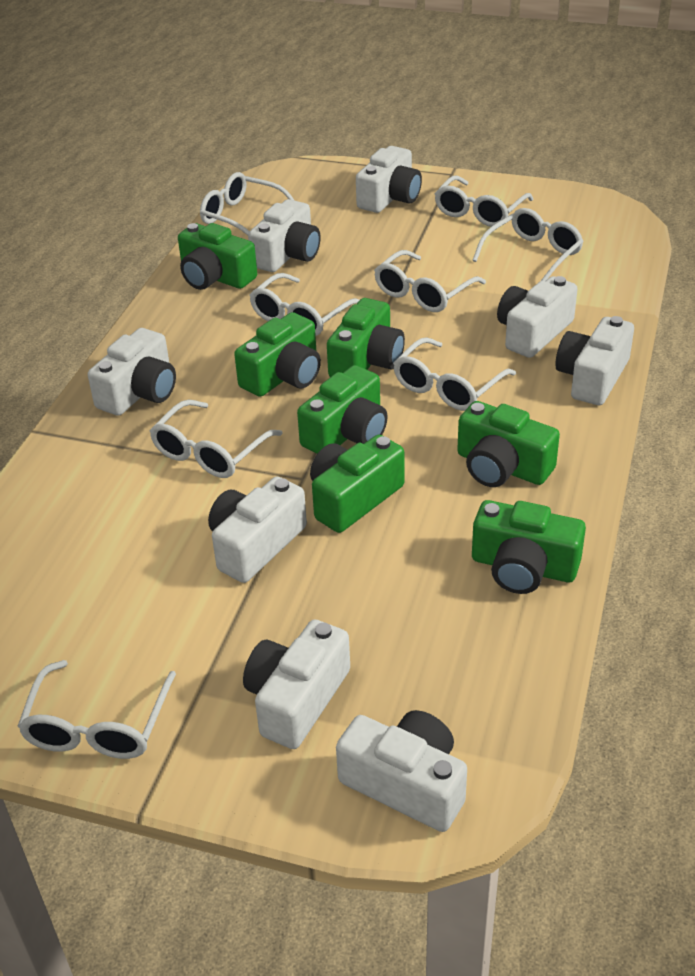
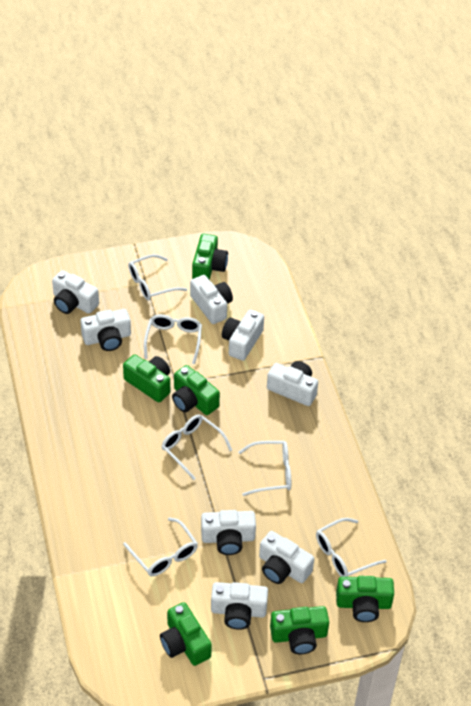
green camera: [178,223,257,290] [234,312,321,397] [297,365,388,454] [310,435,404,533] [327,298,405,377] [457,401,560,487] [472,500,586,594] = 7 -> [123,355,170,402] [160,602,212,666] [172,365,220,415] [192,234,228,280] [270,606,329,654] [336,576,394,622] = 6
white glasses: [17,660,176,759] [150,400,283,478] [200,172,295,235] [249,273,359,336] [374,250,486,312] [393,337,516,411] [435,176,534,227] [472,208,584,281] = 8 -> [123,517,198,576] [128,254,187,301] [144,314,202,364] [161,415,232,480] [238,441,291,496] [316,518,387,577] = 6

